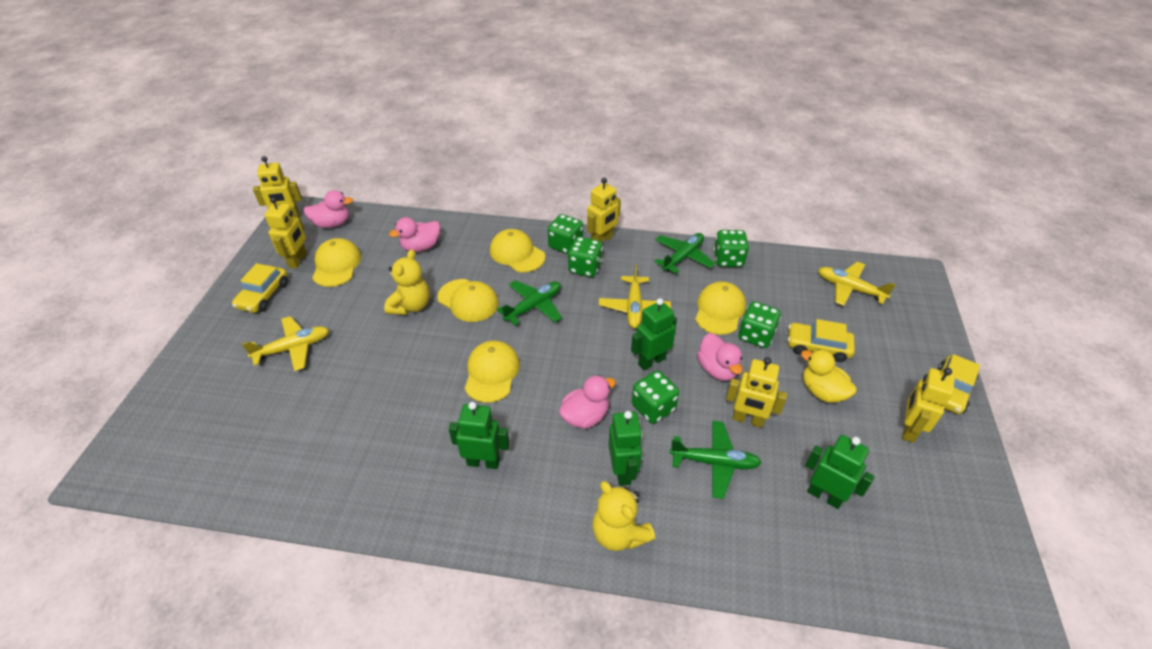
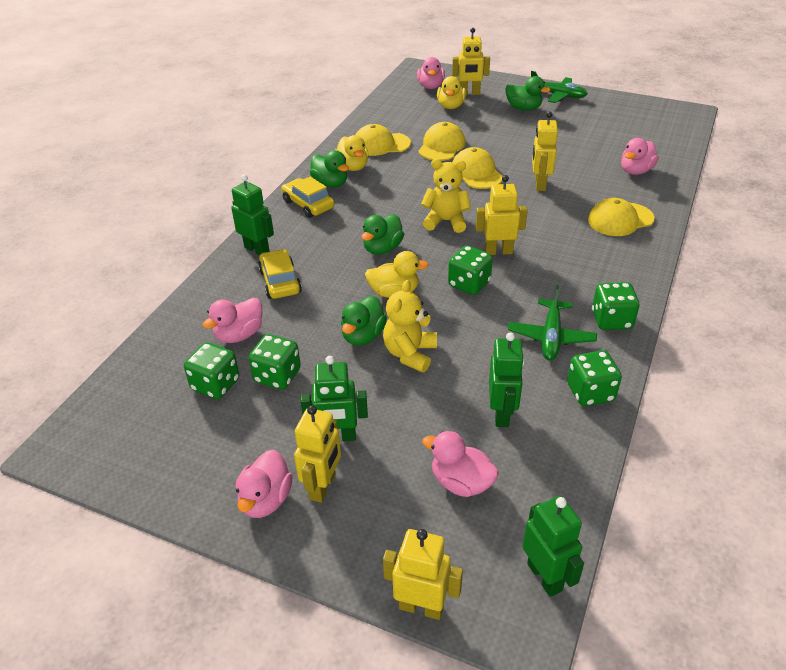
green duck: none = 0 -> [310,150,349,187] [341,296,387,346] [362,214,404,255] [505,76,550,111] = 4
green plane: [497,280,562,326] [654,233,715,274] [669,421,762,499] = 3 -> [508,285,597,360] [531,71,588,103] = 2
pink duck: [304,190,353,228] [389,217,440,252] [559,375,616,429] [697,333,743,381] = 4 -> [203,298,262,343] [236,449,293,518] [417,57,445,89] [422,431,499,497] [621,138,659,175] = 5
yellow cap: [312,238,361,287] [437,279,499,322] [465,341,520,403] [490,229,545,272] [695,281,746,335] = 5 -> [355,124,411,156] [419,122,466,161] [452,147,503,189] [588,198,655,236] = 4
yellow car: [232,263,288,313] [788,319,855,362] [938,354,980,414] = 3 -> [258,249,302,299] [281,177,334,218] = 2
yellow duck: [801,349,857,403] = 1 -> [335,135,369,171] [365,251,429,298] [437,76,466,109] = 3
yellow plane: [242,316,329,371] [599,264,671,329] [818,262,896,306] = 3 -> none = 0

